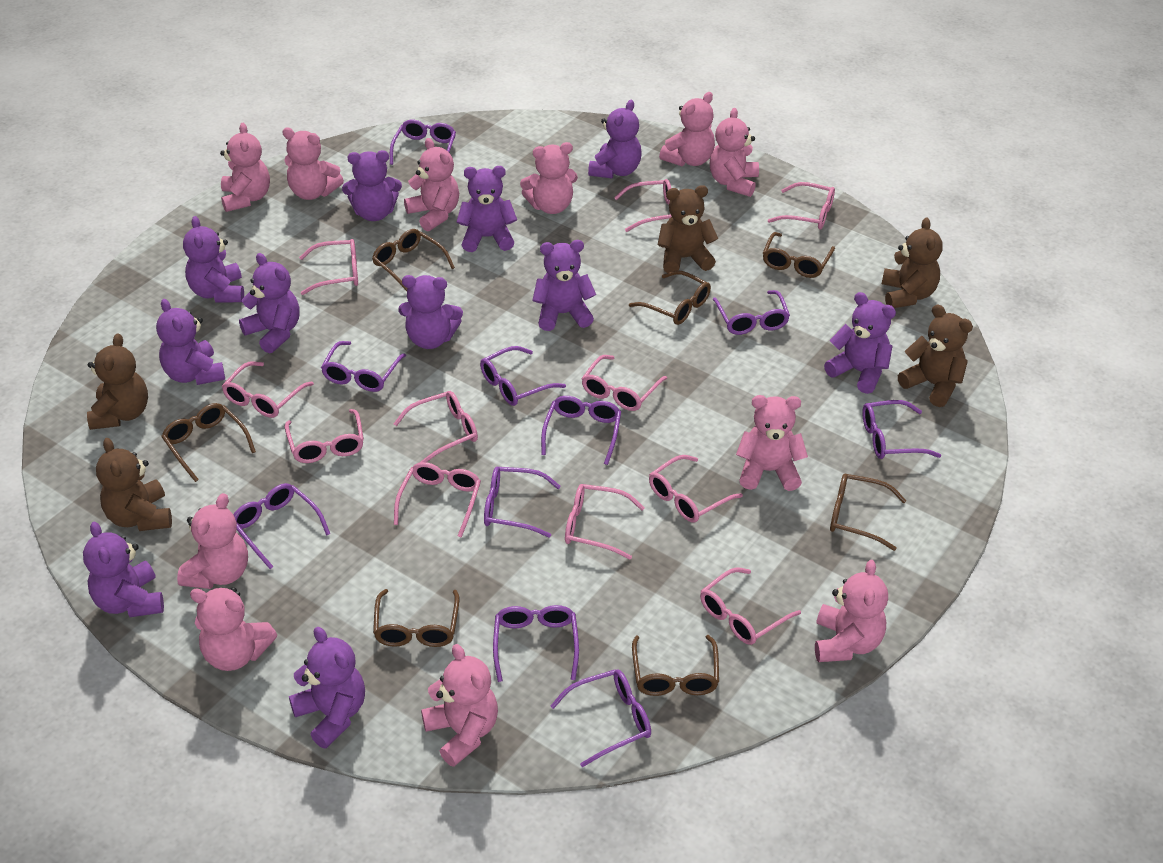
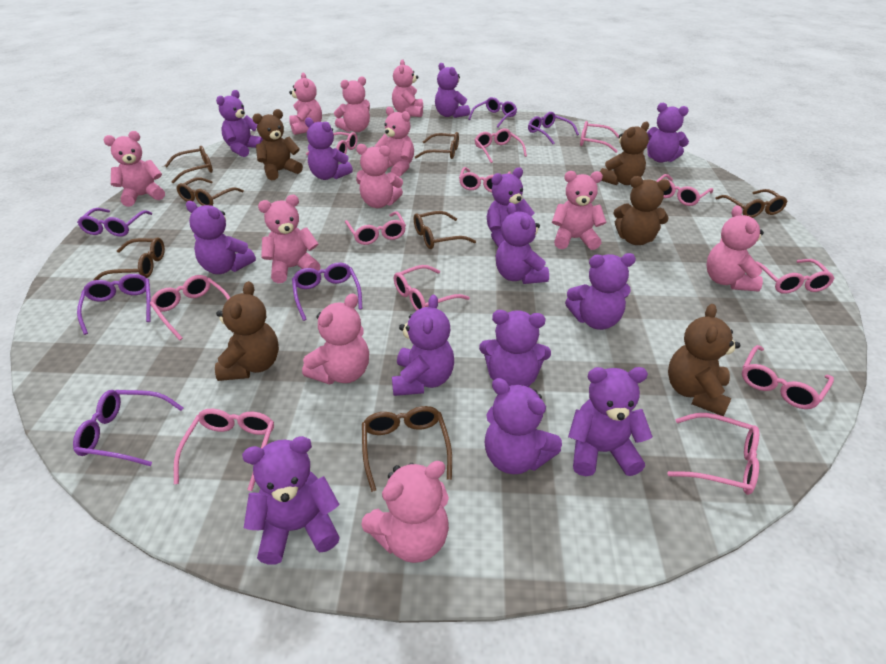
pink glasses: [222,361,314,418] [285,409,364,463] [299,239,358,295] [394,391,478,463] [394,462,481,538] [565,484,645,560] [581,355,667,411] [614,179,672,232] [649,455,743,523] [700,567,801,645] [768,182,835,230] = 11 -> [150,275,230,340] [174,409,274,491] [306,132,357,155] [345,211,406,245] [394,265,470,311] [459,167,511,192] [475,129,527,163] [580,121,619,153] [656,174,713,206] [667,413,759,495] [742,345,834,409] [756,259,835,294] = 12
purple glasses: [233,483,330,569] [321,341,406,392] [390,119,456,165] [480,346,566,406] [484,466,561,538] [493,605,579,682] [541,396,621,465] [550,670,651,767] [712,290,790,335] [862,400,941,459] = 10 -> [73,390,183,466] [77,208,152,237] [77,274,151,335] [292,263,362,321] [468,97,517,128] [528,112,579,144] = 6
purple teddy bear: [83,522,164,617] [156,299,225,385] [183,216,244,302] [239,253,300,354] [289,627,365,749] [342,150,402,221] [398,275,463,349] [457,166,517,252] [532,240,596,331] [588,100,642,179] [824,292,896,394] = 11 -> [186,201,256,274] [216,90,263,157] [242,436,340,564] [305,117,353,180] [392,295,454,396] [435,63,470,118] [479,310,551,387] [484,378,562,474] [487,167,536,247] [496,203,549,284] [565,253,636,330] [568,367,653,476] [647,103,689,163] = 13

